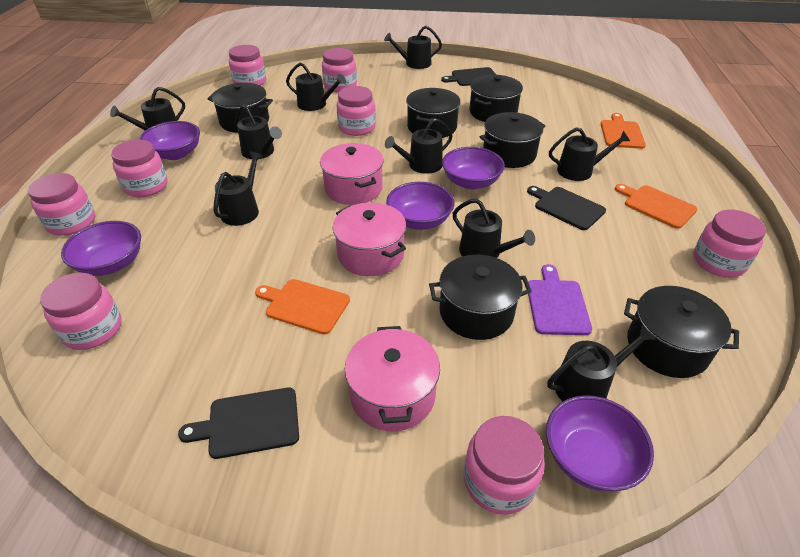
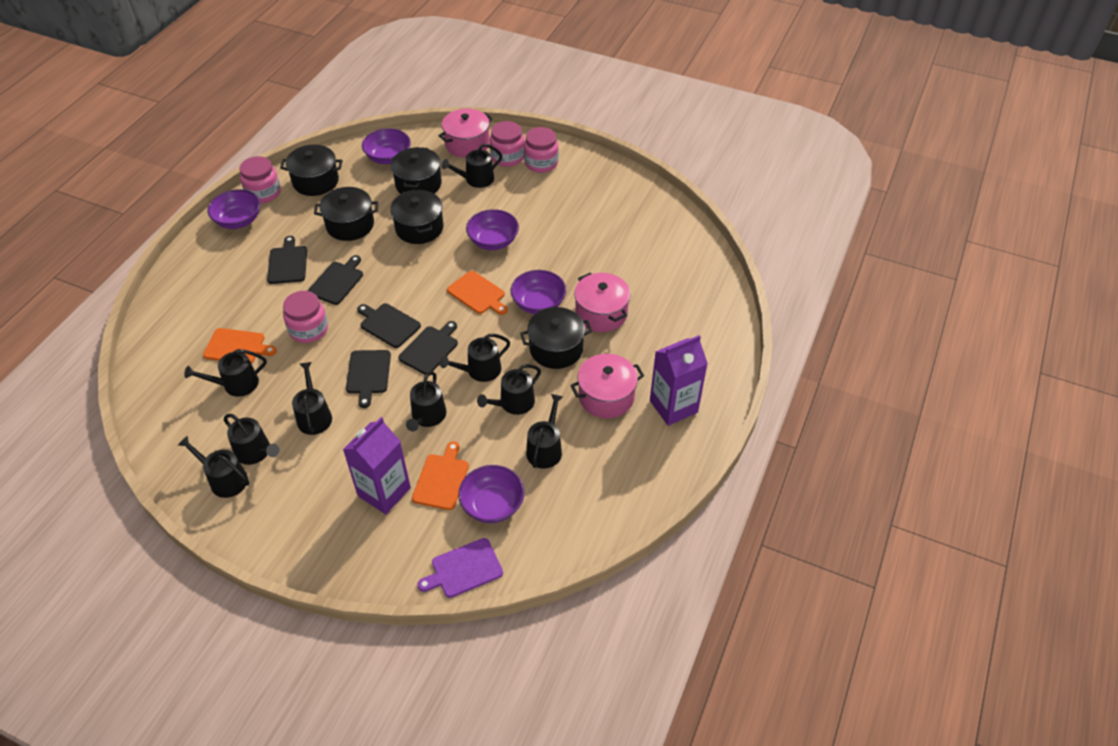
black cutting board: [178,388,299,459] [441,67,496,86] [527,186,606,230] = 3 -> [267,236,307,284] [308,255,363,305] [346,350,391,408] [357,303,421,348] [398,321,458,375] = 5
black pot: [207,83,273,133] [406,88,461,138] [429,255,532,340] [469,75,523,122] [480,112,545,168] [624,286,739,378] = 6 -> [280,145,343,196] [314,187,378,241] [390,189,443,244] [391,147,442,194] [520,307,592,369] = 5
pink jar: [28,173,95,236] [40,273,122,350] [111,140,168,197] [229,45,266,86] [322,48,357,92] [336,86,376,136] [464,416,545,515] [694,209,766,277] = 8 -> [240,156,281,203] [283,291,328,343] [490,121,524,167] [524,127,559,173] = 4
purple carton: none = 0 -> [343,417,411,514] [650,335,708,426] = 2

